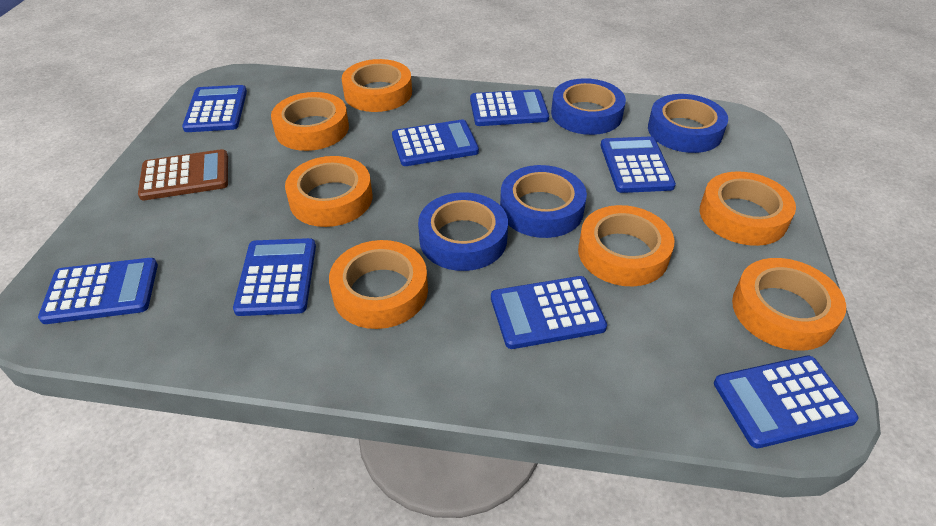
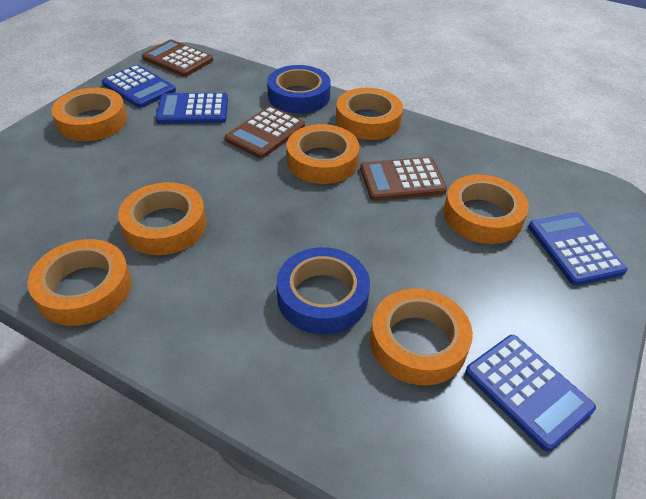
blue calculator: [38,258,158,324] [182,85,247,132] [233,238,316,316] [392,120,479,166] [470,89,549,126] [491,276,607,349] [601,136,676,193] [714,356,859,448] = 8 -> [102,65,176,108] [155,93,228,124] [465,335,596,452] [528,212,628,286] = 4
blue tape: [418,192,508,271] [500,165,587,238] [551,78,626,135] [648,94,728,153] = 4 -> [267,65,331,113] [277,247,370,335] = 2
brown calculator: [138,149,228,200] = 1 -> [142,40,213,77] [225,106,305,159] [360,157,447,201] = 3

